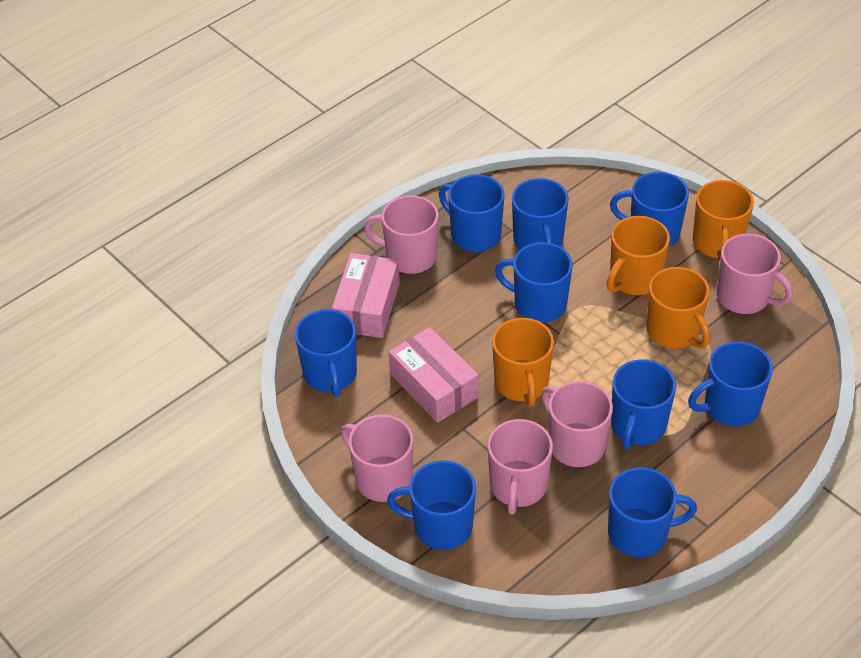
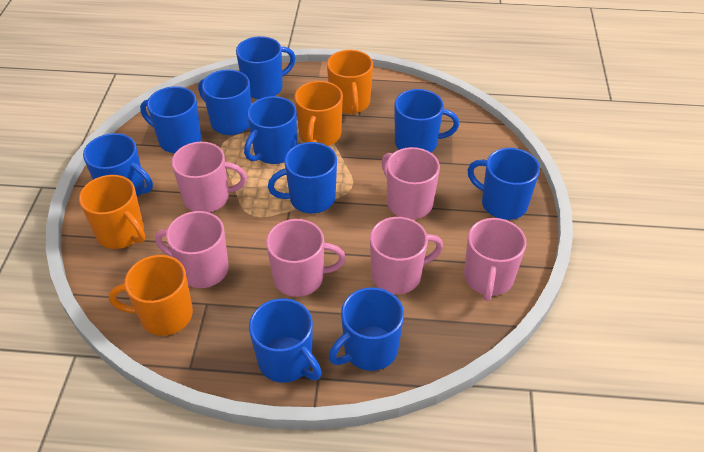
blue mug: [295,309,357,397] [387,460,476,550] [439,174,505,252] [495,242,573,323] [512,178,569,250] [608,467,697,557] [610,172,689,247] [611,359,676,449] [688,342,773,427] = 9 -> [83,133,153,197] [140,86,201,153] [198,69,251,135] [236,36,296,99] [244,96,297,164] [249,298,322,383] [268,142,337,214] [329,287,404,371] [395,89,459,152] [467,148,540,220] = 10
pink box: [332,253,400,338] [389,327,479,423] = 2 -> none = 0
pink mug: [341,414,413,502] [364,195,439,274] [487,419,553,515] [542,381,613,467] [717,234,793,314] = 5 -> [155,211,229,288] [172,142,247,212] [266,219,346,297] [370,217,443,294] [381,147,440,219] [464,218,526,301] = 6

